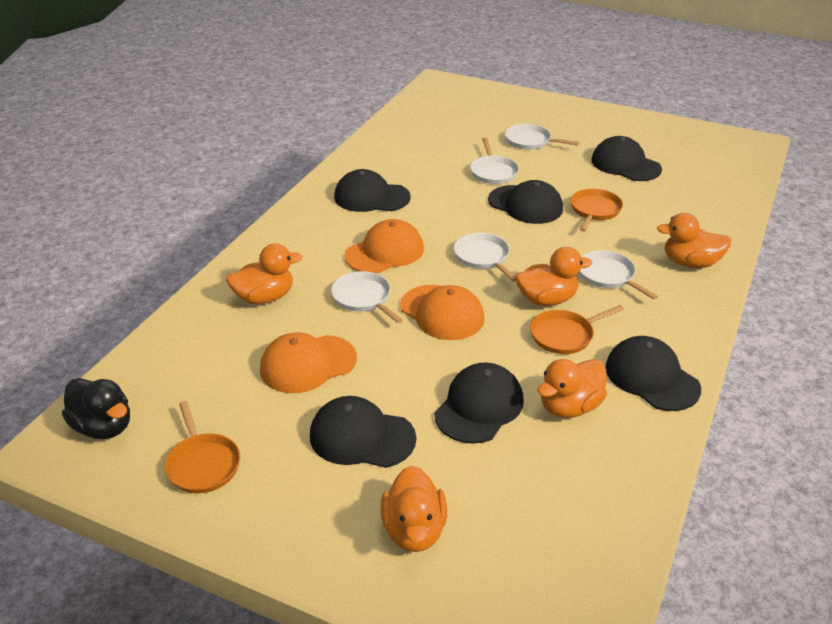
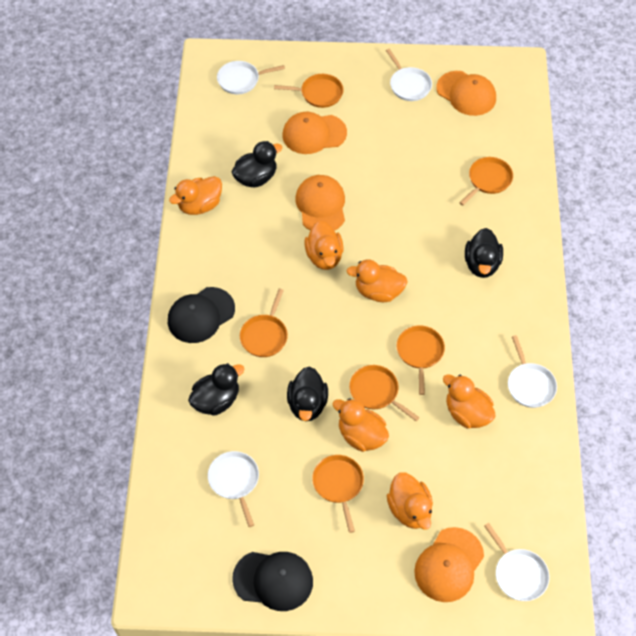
black cap: [310,396,416,468] [334,169,411,212] [434,362,524,444] [488,180,563,224] [591,136,662,181] [605,336,701,411] = 6 -> [168,287,235,343] [232,552,313,611] = 2
black duck: [62,378,130,439] = 1 -> [188,363,244,416] [232,141,282,188] [287,367,328,421] [465,228,503,278] = 4
orange cap: [260,332,357,393] [344,219,424,274] [400,285,485,340] = 3 -> [283,112,347,154] [295,175,345,231] [414,527,484,602] [436,71,496,116] = 4
orange duck: [226,243,302,304] [381,466,447,552] [515,247,592,306] [538,359,607,418] [657,213,731,268] = 5 -> [169,176,222,215] [304,221,344,270] [333,398,389,452] [346,259,408,302] [387,472,433,530] [443,374,496,428] = 6
orange pan: [164,401,240,493] [530,305,624,354] [570,189,623,232] = 3 -> [240,289,288,357] [274,74,344,108] [312,455,364,533] [349,365,419,421] [397,325,445,395] [459,157,513,206] = 6

